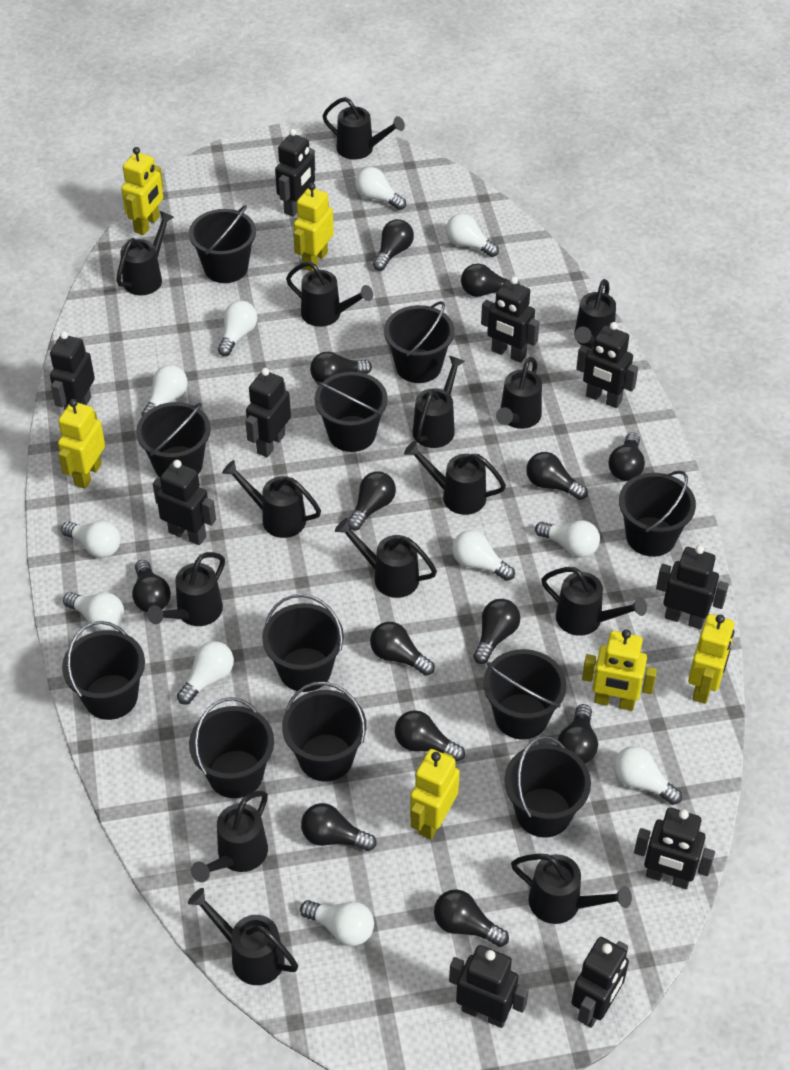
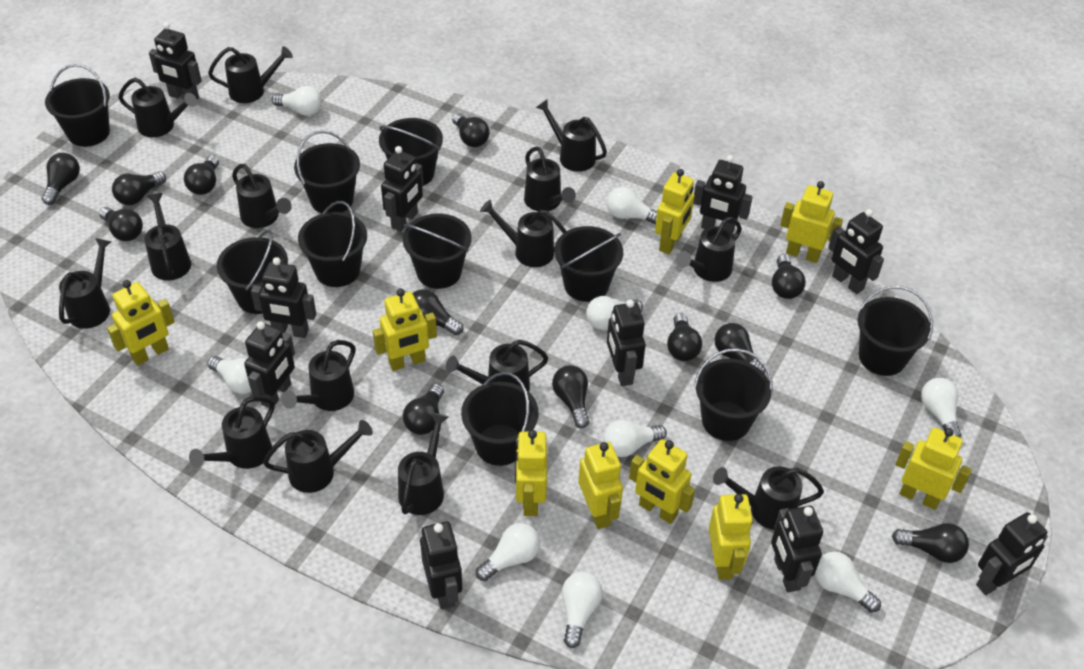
black bucket: [62,621,145,720] [136,402,211,477] [189,205,256,283] [189,697,274,798] [262,594,344,692] [282,682,366,782] [315,372,388,452] [384,301,455,383] [483,649,567,740] [504,736,591,838] [619,470,696,557] = 11 -> [45,64,110,147] [217,230,288,314] [294,130,360,213] [298,201,367,287] [379,118,443,186] [403,214,471,289] [461,372,539,466] [554,226,623,302] [694,348,773,441] [858,286,933,376] = 10
black light bulb: [132,560,171,612] [301,803,377,851] [310,352,372,383] [348,471,396,530] [370,622,435,676] [373,219,414,271] [395,710,465,762] [434,889,509,947] [461,264,520,297] [473,599,521,664] [526,452,588,500] [557,704,598,763] [608,432,645,481] = 13 -> [42,153,80,205] [99,207,143,241] [112,171,166,205] [184,155,219,195] [403,384,444,435] [413,289,463,335] [452,113,490,147] [552,365,589,428] [667,313,702,361] [715,323,766,374] [772,254,806,299] [892,523,969,563] = 12
black watering can: [116,211,174,295] [147,552,225,626] [188,888,298,985] [191,791,268,882] [222,460,321,538] [286,261,373,327] [322,97,405,160] [335,518,437,598] [404,441,506,515] [413,356,465,448] [496,357,542,429] [511,854,632,924] [541,567,647,636] [574,279,616,349] = 14 -> [59,238,111,329] [118,78,197,137] [144,193,191,281] [189,396,275,469] [208,46,293,103] [232,164,292,228] [263,420,373,493] [281,340,355,411] [398,413,448,515] [446,340,548,392] [480,200,566,267] [524,146,576,211] [536,99,607,172] [676,217,742,282] [713,466,824,530] = 15
white light bulb: [61,521,120,558] [63,592,124,631] [142,365,188,416] [177,641,234,705] [218,301,257,356] [300,900,374,946] [355,167,406,210] [446,213,499,257] [452,530,515,581] [535,520,600,558] [614,746,682,805] = 11 -> [207,356,251,394] [272,86,322,116] [476,523,540,581] [562,572,603,648] [586,296,643,330] [603,420,667,457] [607,187,657,225] [815,552,881,613] [921,378,961,437] = 9
yellow robot: [58,399,105,489] [121,147,163,235] [293,183,334,271] [410,749,460,840] [582,629,657,711] [688,614,734,704] = 6 -> [107,280,175,365] [373,289,437,371] [515,430,547,516] [578,442,623,529] [629,439,695,524] [655,169,695,254] [709,494,753,579] [780,181,843,263] [895,428,972,510] = 9

